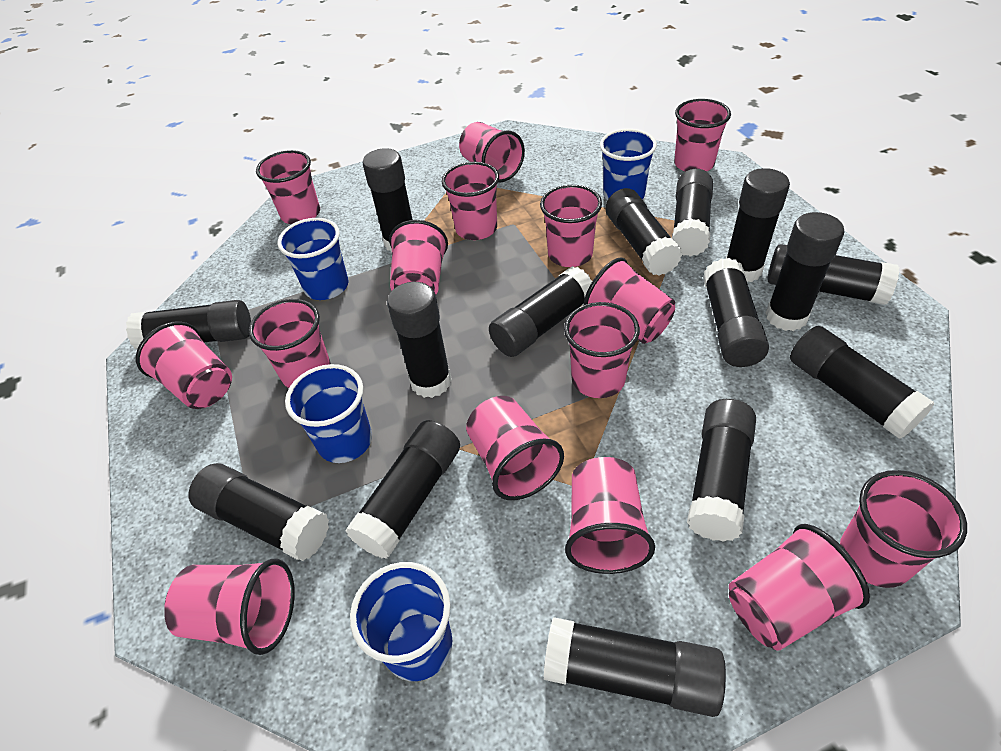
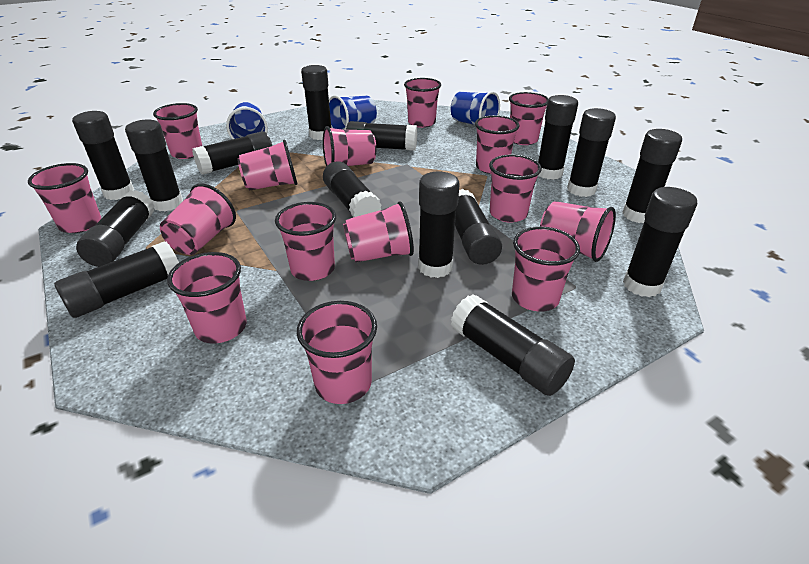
blue cup: [278,218,348,300] [285,364,372,463] [350,562,453,681] [600,129,657,200] = 4 -> [226,102,268,139] [329,95,377,130] [451,91,500,125] = 3

